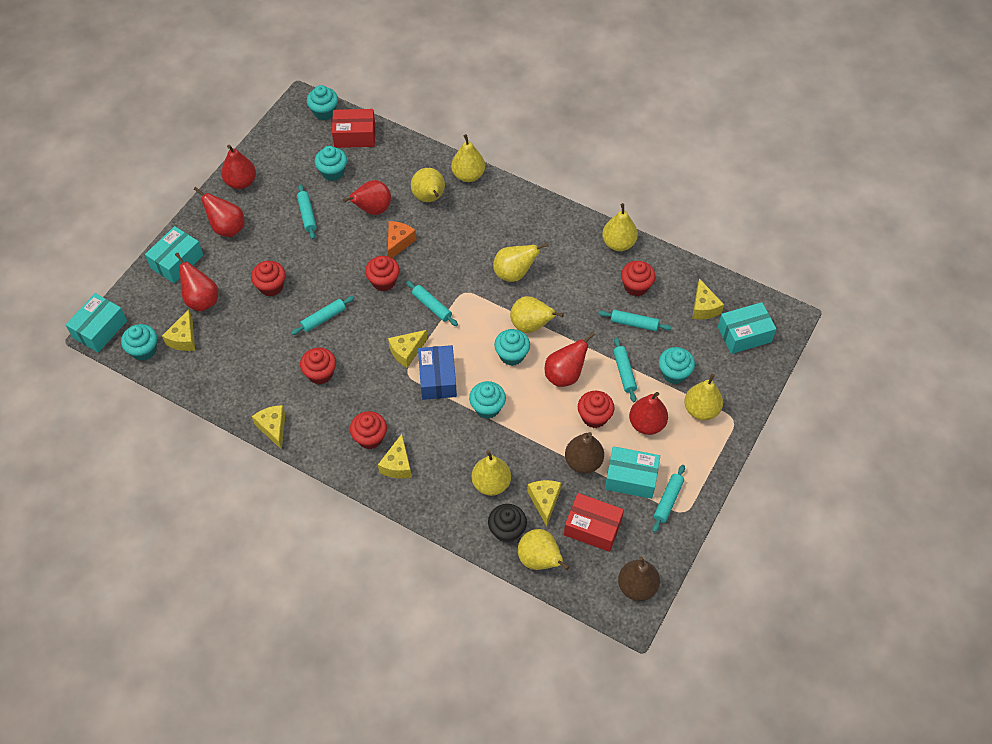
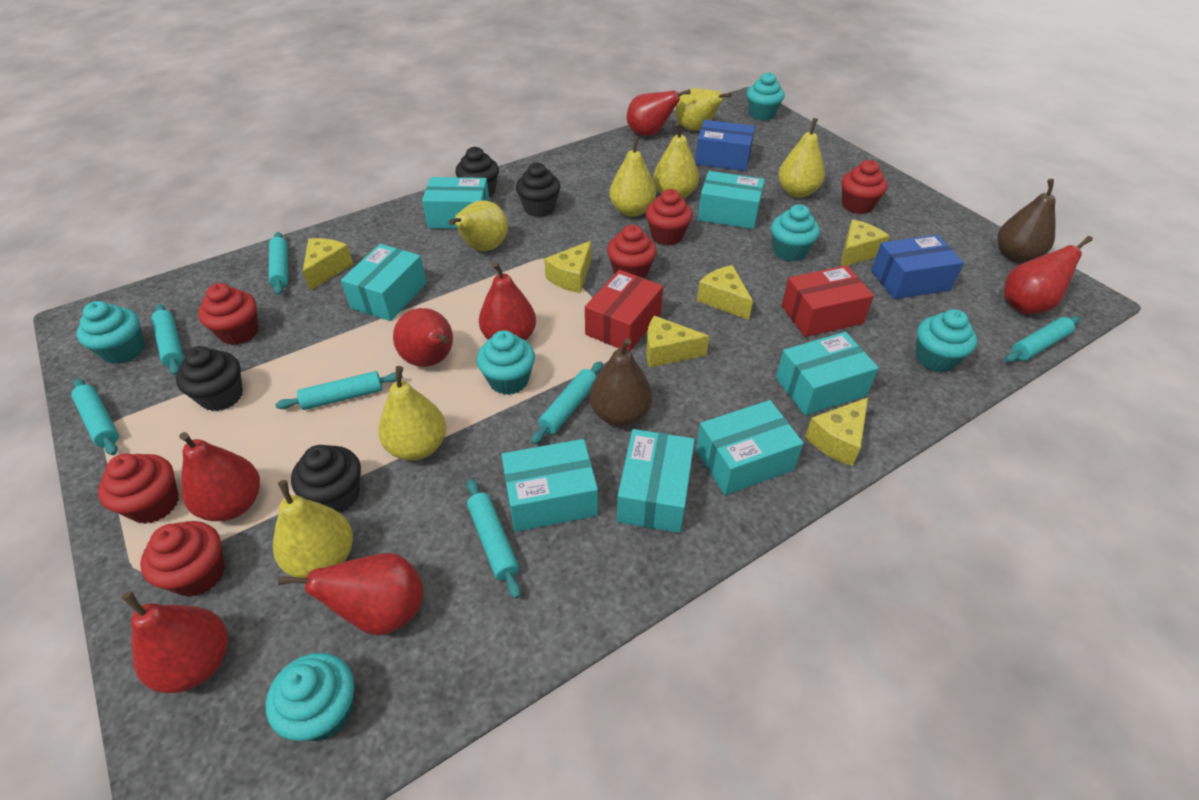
black cupcake: [488,504,527,543] = 1 -> [176,346,243,411] [291,445,361,512] [455,147,499,197] [516,163,561,217] = 4
blue box: [418,345,457,400] = 1 -> [695,120,755,171] [871,234,964,299] = 2
orange cheese: [388,221,417,258] = 1 -> none = 0
red pear: [175,253,218,312] [194,187,245,237] [221,145,256,189] [343,180,391,215] [545,332,595,387] [629,392,668,435] = 6 -> [122,591,228,693] [179,432,260,521] [278,553,423,636] [393,308,453,367] [479,262,536,341] [627,89,691,136] [1004,236,1093,314] = 7
turquoise box: [66,293,127,353] [145,226,203,283] [605,446,660,499] [718,302,776,354] = 4 -> [341,244,427,321] [422,177,490,229] [501,439,598,532] [617,429,694,533] [696,400,804,495] [698,171,765,229] [776,332,879,415] = 7
turquoise rolling pin: [291,296,355,335] [297,184,317,239] [406,281,458,326] [598,310,671,331] [613,337,637,402] [652,465,685,533] = 6 -> [71,378,119,455] [151,304,184,375] [269,232,288,295] [275,371,403,410] [467,479,521,599] [531,361,603,444] [1005,316,1080,362] = 7
yellow pear: [411,168,445,202] [451,134,485,182] [472,450,511,496] [493,243,548,282] [510,296,564,333] [518,529,569,570] [602,203,638,251] [684,374,723,420] = 8 -> [273,480,353,578] [378,366,446,461] [448,200,508,251] [609,136,656,217] [653,122,699,199] [676,88,731,131] [778,118,825,198] = 7

